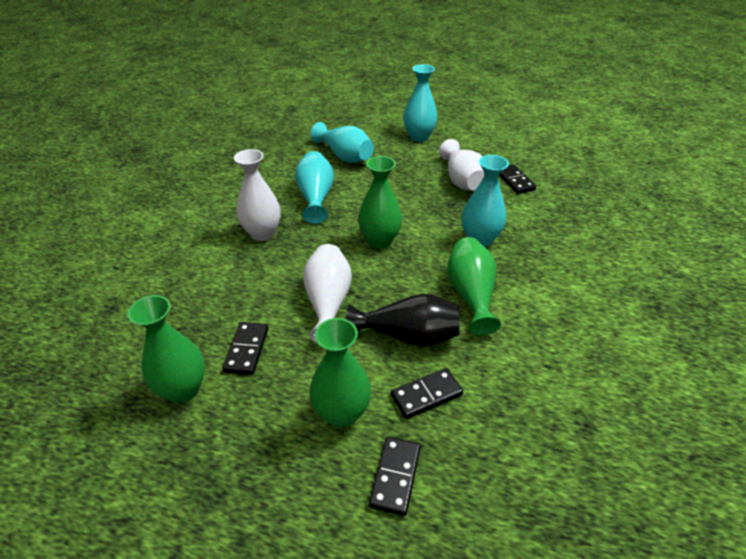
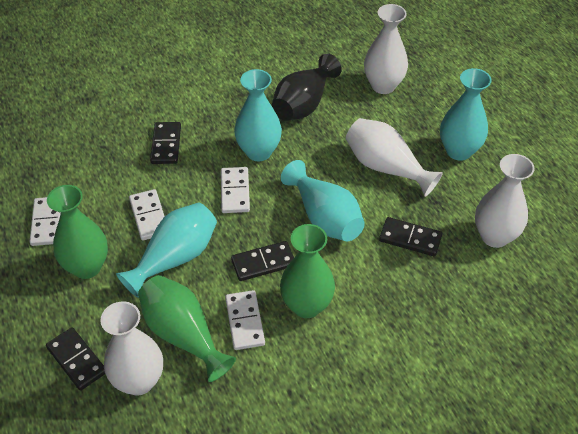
green vase: [128,295,205,403] [310,318,371,428] [358,156,402,249] [448,237,501,335] = 4 -> [47,185,108,279] [138,275,236,382] [280,224,335,318] = 3
white domino: none = 0 -> [30,197,61,246] [129,189,165,241] [221,167,250,213] [225,290,265,350] = 4
white vase: [234,149,281,241] [303,244,352,343] [439,139,485,191] = 3 -> [101,301,163,396] [346,118,443,197] [364,4,408,94] [475,154,535,248] = 4

